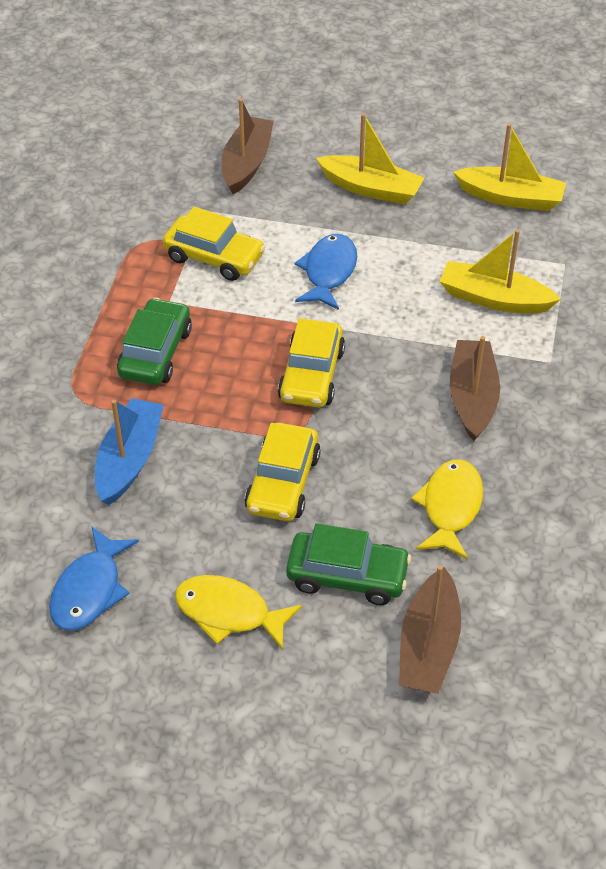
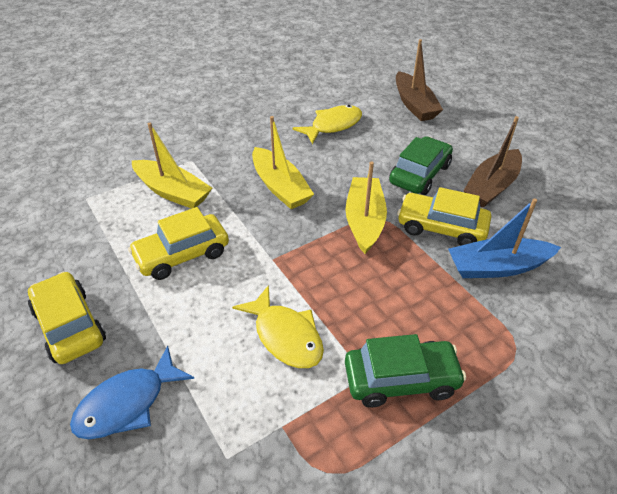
blue fish: [49,526,139,630] [295,234,357,310] = 2 -> [70,346,194,439] = 1
brown boat: [221,99,274,194] [399,565,461,694] [450,336,500,441] = 3 -> [396,39,443,121] [463,116,522,208] = 2

